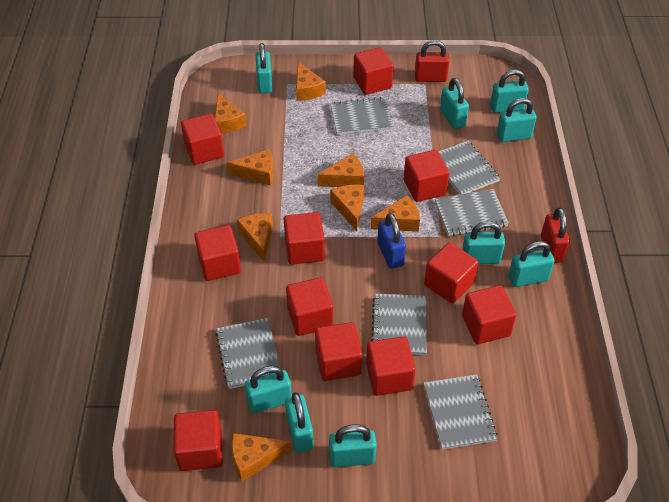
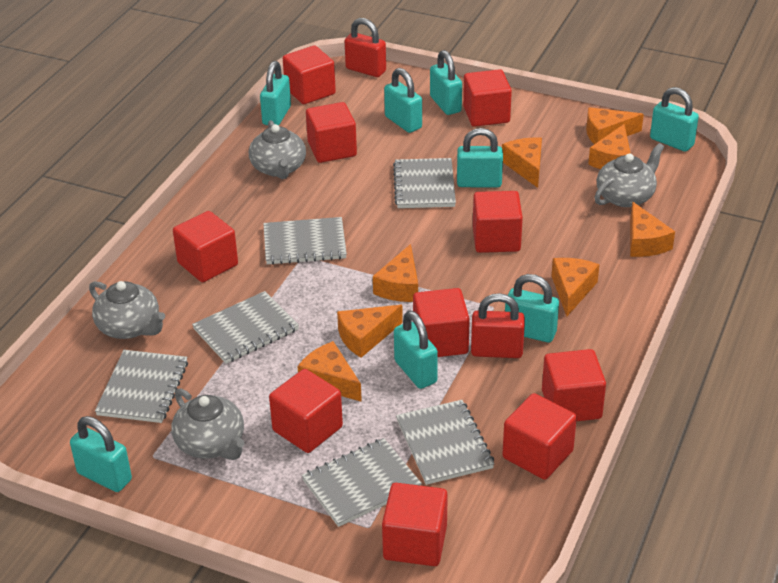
blue padlock: [377,213,406,269] = 1 -> none = 0
grey teapot: none = 0 -> [89,281,165,339] [171,388,245,460] [249,120,306,179] [594,143,664,207] = 4
red cube: [174,410,223,471] [181,114,224,165] [194,225,241,281] [284,212,325,265] [286,277,333,336] [315,322,362,381] [353,47,394,95] [366,336,416,396] [404,150,449,202] [424,242,478,304] [462,285,516,344] = 11 -> [173,211,238,282] [269,369,343,453] [283,45,336,104] [306,102,357,163] [382,483,448,566] [413,288,470,357] [463,69,512,127] [473,191,523,253] [502,393,577,480] [542,349,606,422] = 10
turquoise padlock: [245,366,292,413] [256,43,272,93] [285,392,313,453] [329,424,377,467] [440,78,469,129] [462,221,505,264] [490,69,529,113] [497,98,536,142] [508,241,554,287] = 9 -> [70,416,132,492] [260,61,291,126] [384,68,422,133] [394,311,438,389] [430,50,462,115] [457,128,503,188] [505,274,559,343] [650,87,699,152] = 8

